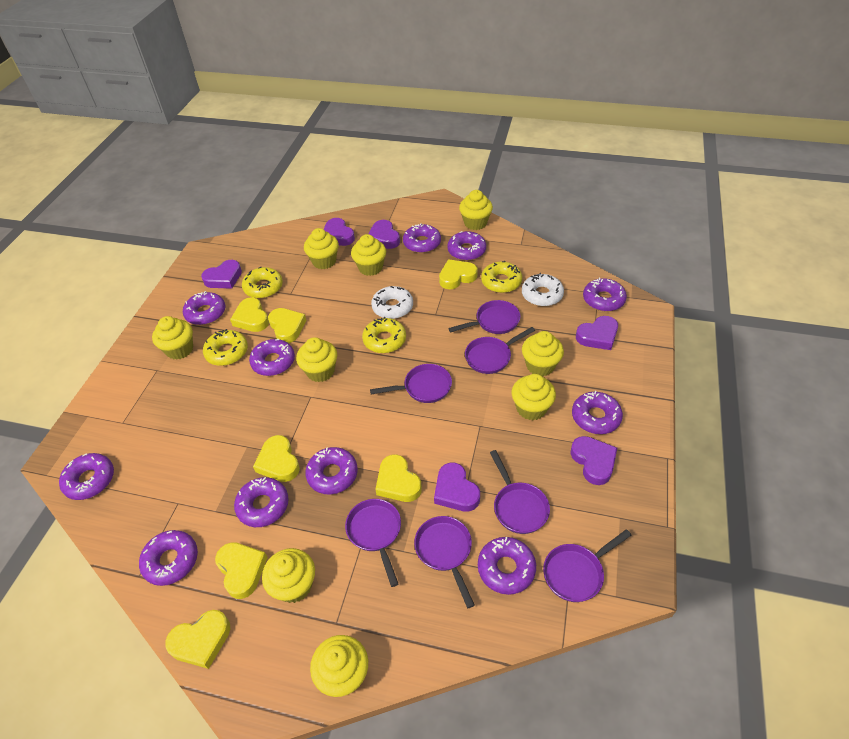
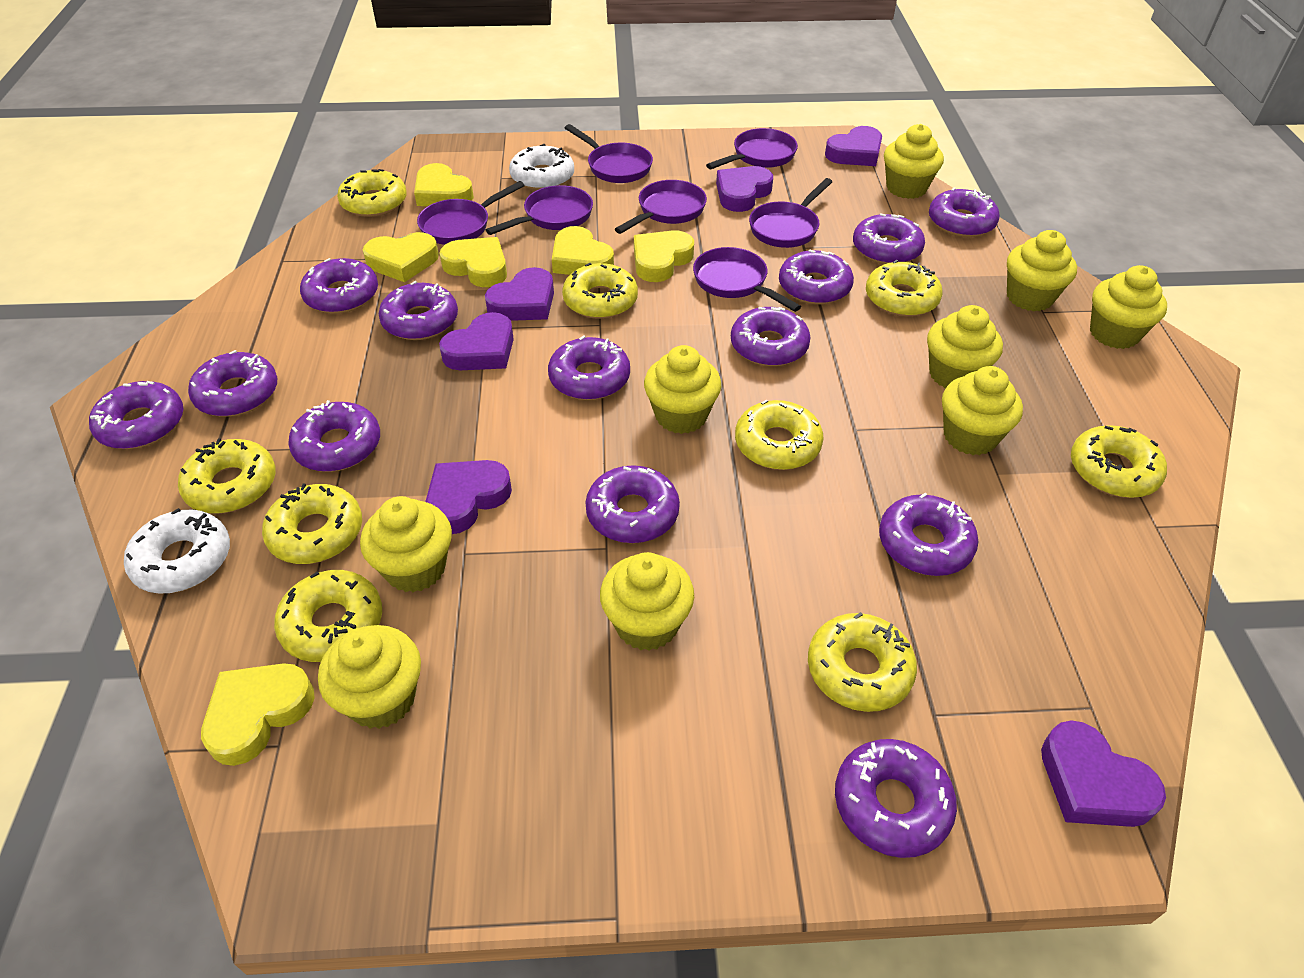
purple donut: [59,453,114,500] [139,530,198,586] [183,291,226,325] [234,477,289,527] [249,339,295,376] [305,447,358,494] [403,223,441,253] [447,231,486,261] [478,537,536,595] [572,391,623,434] [583,278,627,311] = 11 -> [89,381,183,449] [188,350,277,417] [288,400,380,472] [300,258,378,314] [379,281,458,340] [548,336,630,400] [585,465,680,543] [731,307,810,366] [779,249,854,305] [835,739,957,858] [853,213,925,264] [879,493,978,576] [929,187,1000,237] = 13
yellow donut: [203,329,248,366] [242,267,283,298] [362,317,406,353] [481,261,522,293] = 4 -> [178,438,276,514] [262,483,362,564] [274,570,382,662] [337,169,407,217] [562,263,638,319] [735,399,824,470] [808,612,917,712] [866,260,943,317] [1071,425,1167,498] = 9
yellow heart: [165,610,230,669] [215,542,268,599] [230,298,269,332] [253,435,300,482] [268,308,307,343] [375,454,422,502] [439,259,478,289] = 7 -> [201,663,315,766] [363,232,439,282] [414,163,474,206] [439,237,507,287] [552,226,614,275] [634,230,694,282] = 6

